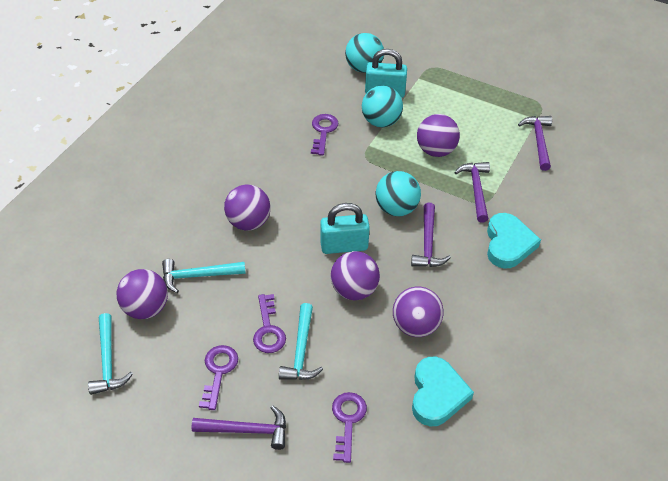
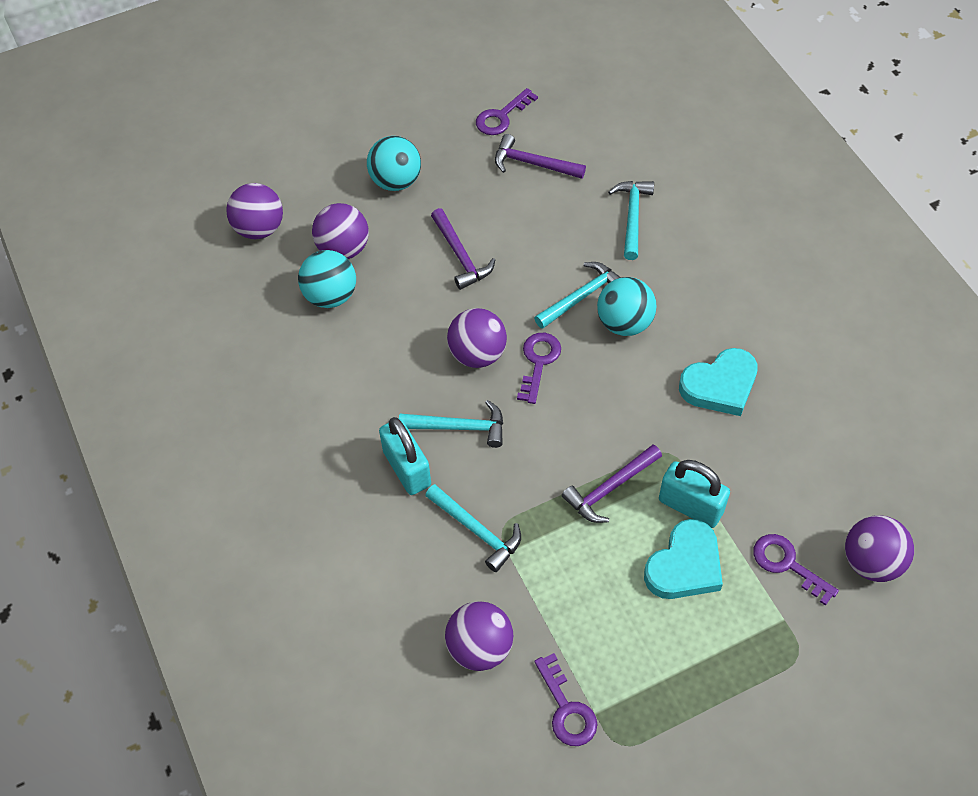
purple hammer: [192,406,286,450] [411,203,451,267] [454,162,490,222] [518,116,552,171] = 4 -> [431,208,495,290] [495,134,586,179] [562,444,662,523] = 3
turquoise hammer: [88,313,133,395] [162,259,246,293] [279,303,323,380] = 3 -> [399,400,503,448] [425,484,521,572] [534,262,621,329] [608,181,654,260] = 4

